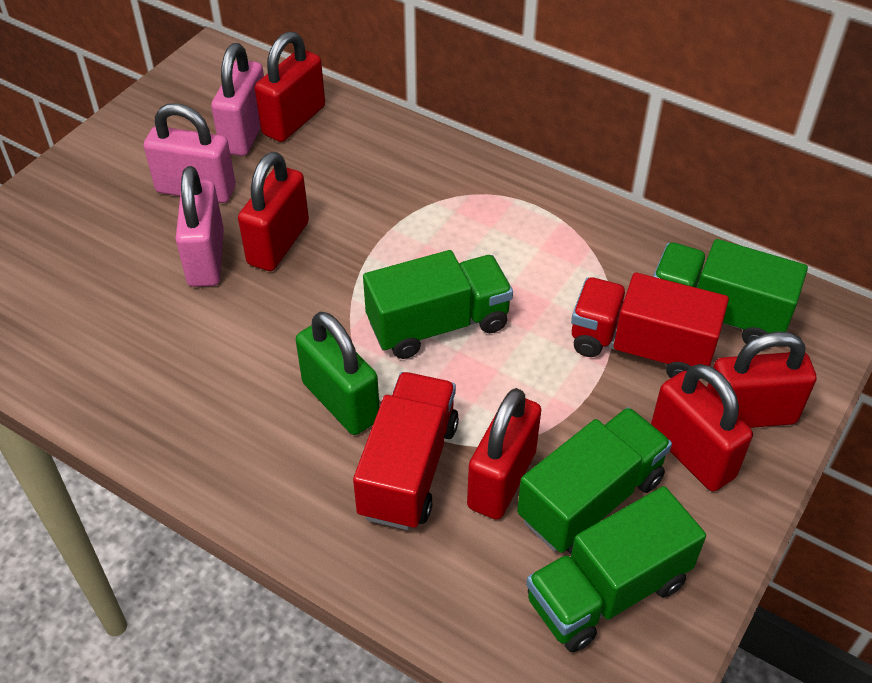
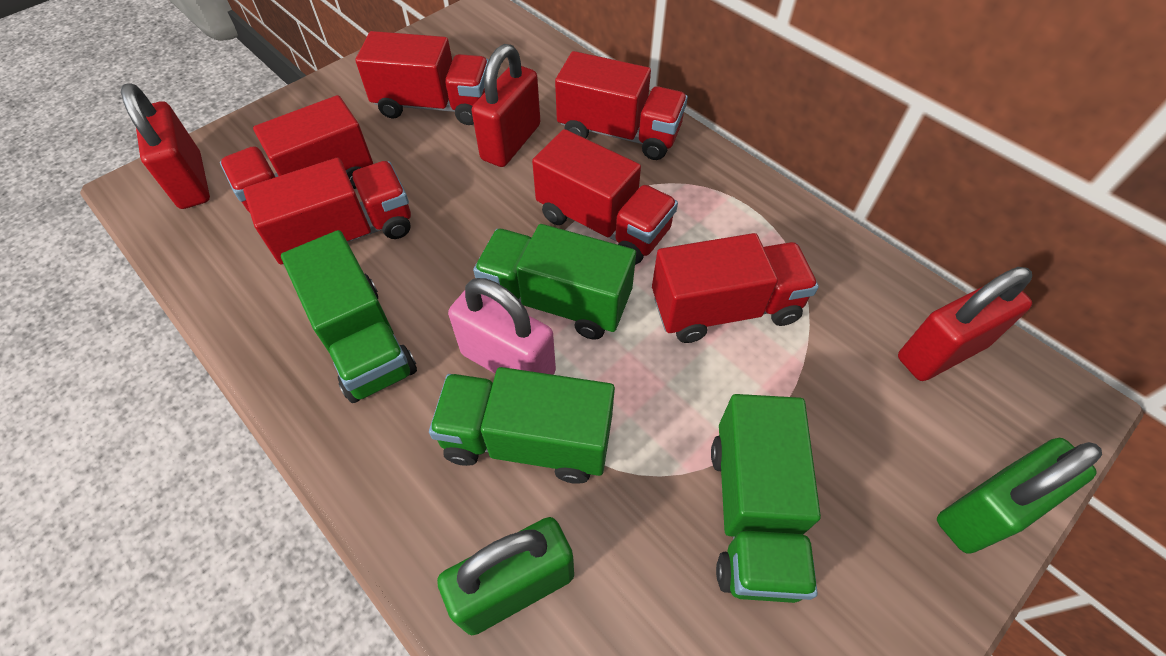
green padlock: [296,312,380,435] = 1 -> [437,517,574,635] [937,438,1102,554] = 2
pink padlock: [144,103,236,203] [175,166,224,287] [211,43,264,156] = 3 -> [448,278,556,375] = 1
red padlock: [238,152,309,271] [255,31,325,142] [467,388,541,520] [651,364,753,491] [707,331,816,428] = 5 -> [121,83,210,209] [471,44,540,167] [898,267,1032,381] = 3
red truck: [353,372,459,530] [571,273,729,378] = 2 -> [220,95,373,212] [243,158,411,265] [355,31,489,125] [532,129,678,265] [555,51,688,160] [652,233,819,343] = 6

